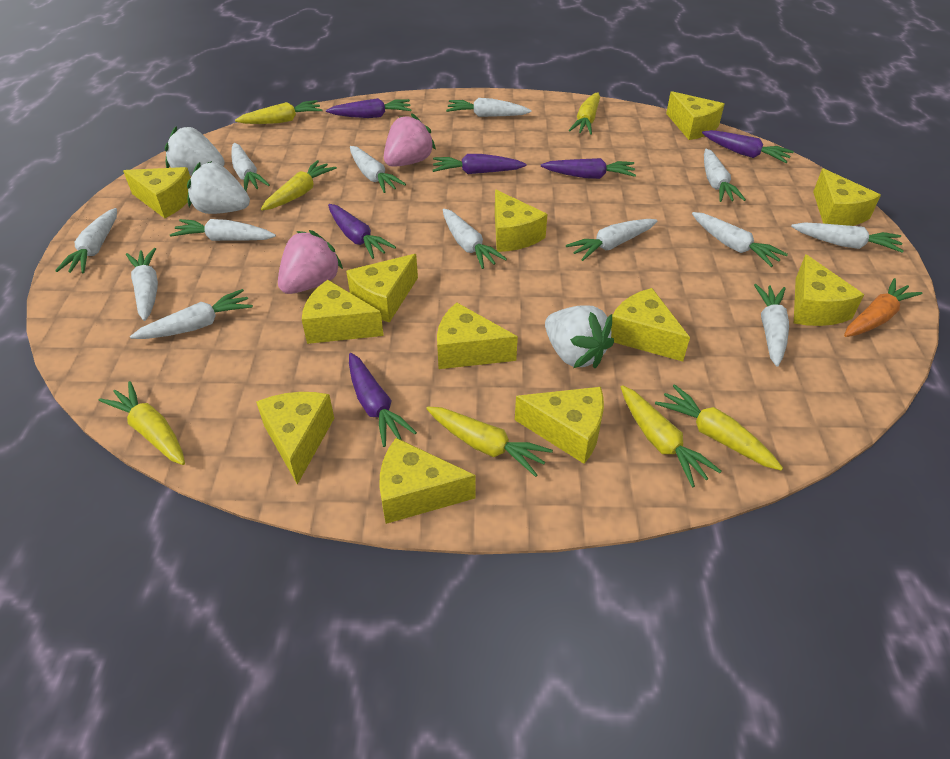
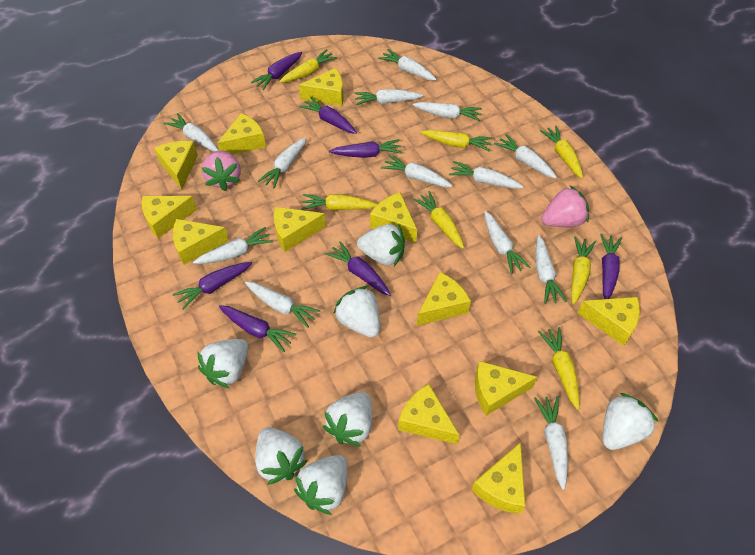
orange carrot: [844,278,922,337] = 1 -> none = 0
purple carrot: [326,98,412,118] [328,204,396,259] [349,353,417,447] [433,154,526,174] [541,158,636,179] [702,130,794,163] = 6 -> [173,262,252,310] [219,305,296,352] [251,52,302,90] [299,97,357,134] [325,241,391,296] [329,139,402,158] [600,234,622,299] = 7
white strawberry: [165,126,225,176] [187,161,250,214] [545,305,614,368] = 3 -> [197,339,248,389] [255,427,307,485] [294,455,347,515] [323,392,372,447] [333,286,380,337] [357,224,405,266] [603,393,658,450] = 7

